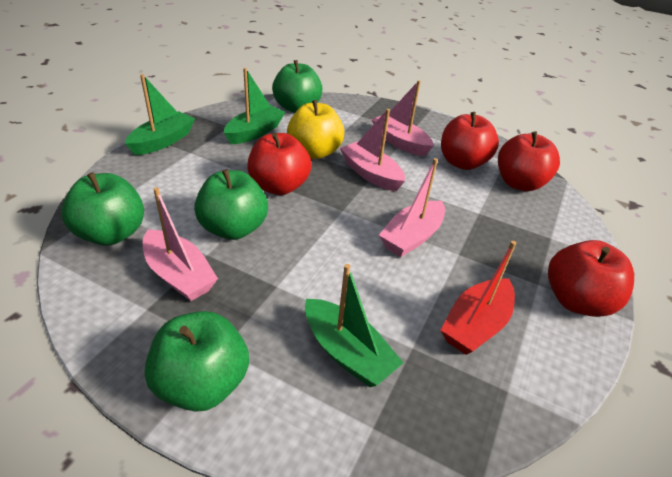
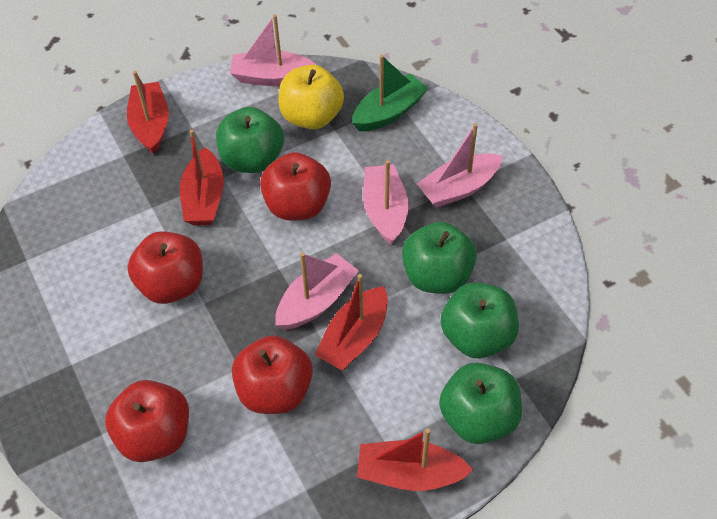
green boat: [125,74,195,155] [224,68,285,144] [305,264,404,387] = 3 -> [352,55,428,132] = 1
red boat: [441,241,516,355] = 1 -> [127,71,169,154] [180,130,224,225] [315,274,388,371] [357,428,473,491] = 4

